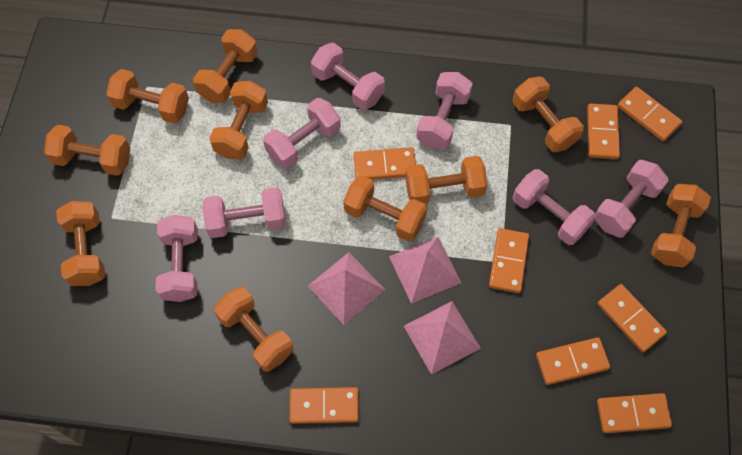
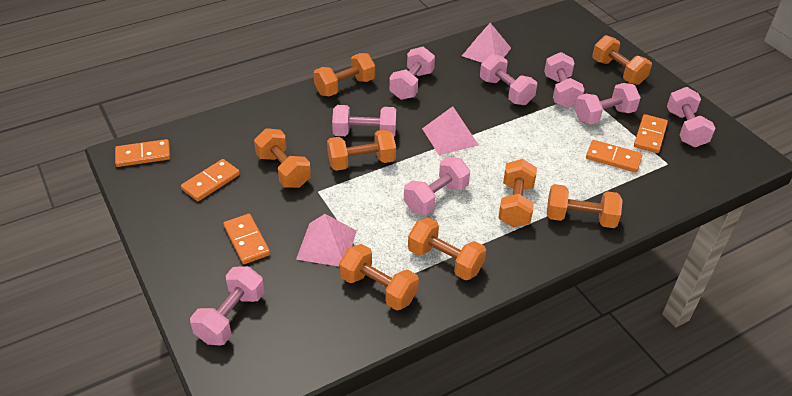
orange domino: [289,387,359,424] [354,147,416,180] [489,228,529,293] [536,337,610,385] [587,103,620,159] [597,393,672,433] [598,284,667,352] [618,87,682,142] = 8 -> [115,139,170,167] [181,159,240,201] [224,214,270,264] [586,140,643,172] [634,114,668,153] = 5
orange dumbbell: [44,125,130,176] [56,201,105,286] [106,69,189,124] [193,29,258,103] [209,81,268,159] [214,287,293,372] [343,175,427,242] [405,156,488,204] [513,77,584,152] [651,184,711,268] = 10 -> [254,128,311,188] [313,53,375,96] [327,129,396,171] [339,244,419,311] [408,218,486,280] [498,159,537,228] [547,184,623,228] [592,35,652,85] = 8
pink dumbbell: [155,215,198,302] [203,187,286,238] [263,98,341,169] [311,42,385,110] [416,72,473,149] [513,169,596,245] [595,160,669,238] = 7 -> [190,266,265,345] [332,105,396,137] [389,47,435,100] [404,157,470,215] [480,54,537,105] [544,52,585,109] [574,83,641,125] [667,87,715,147] = 8

